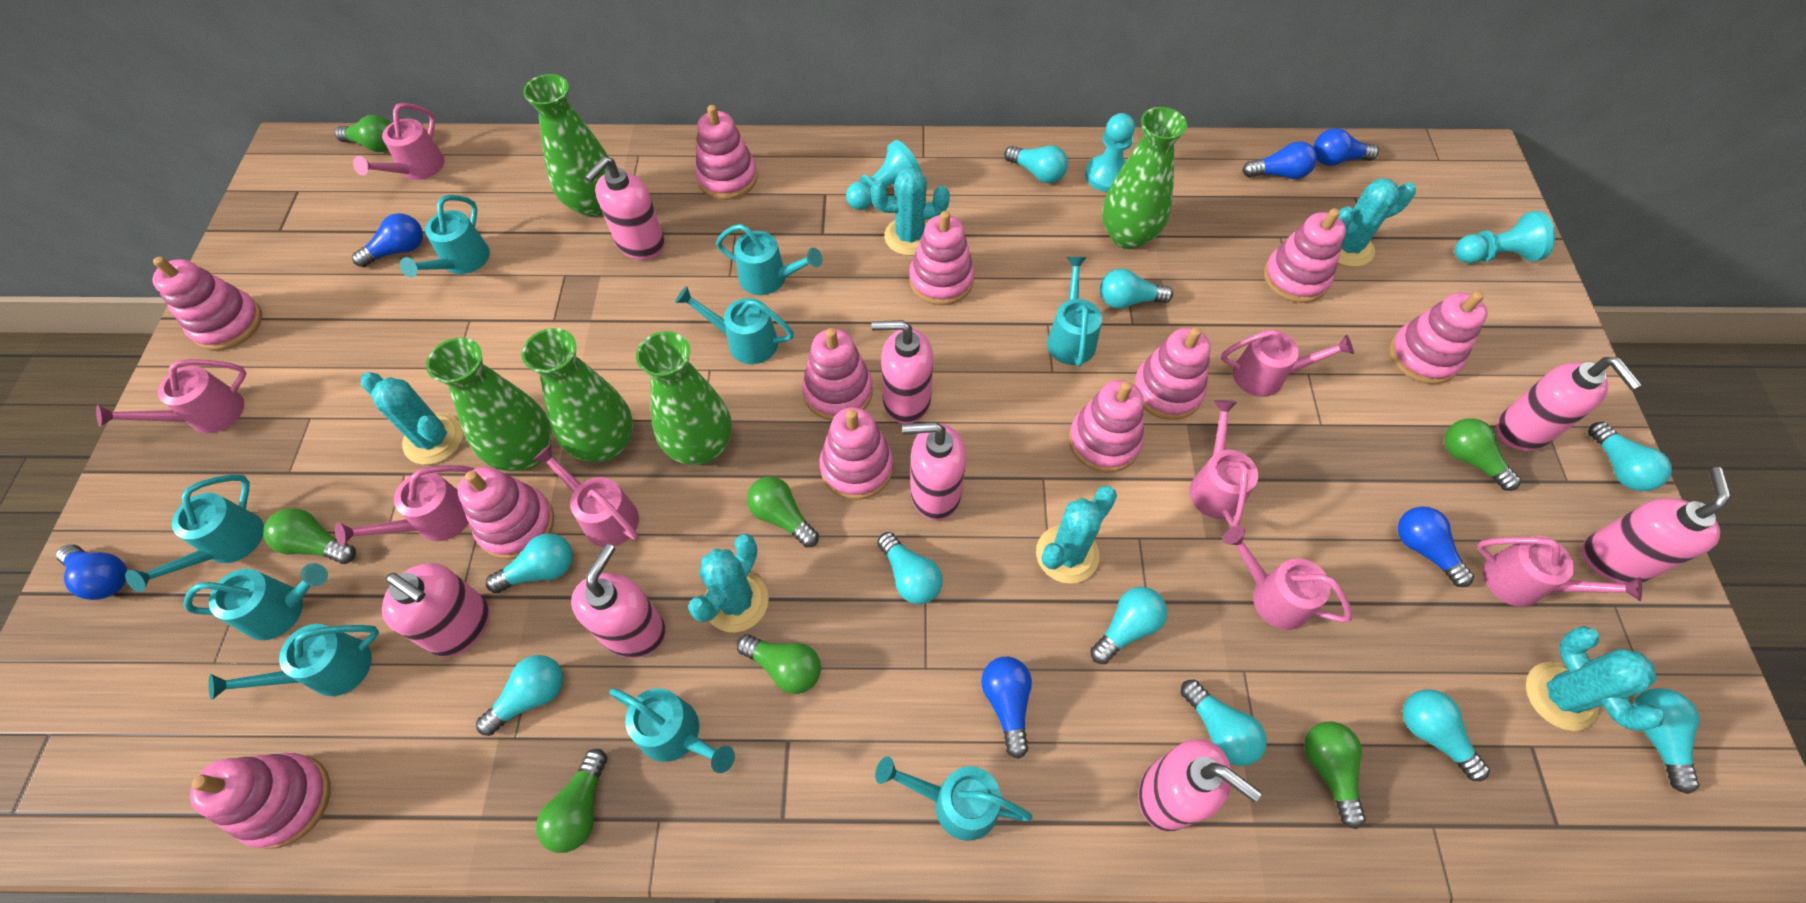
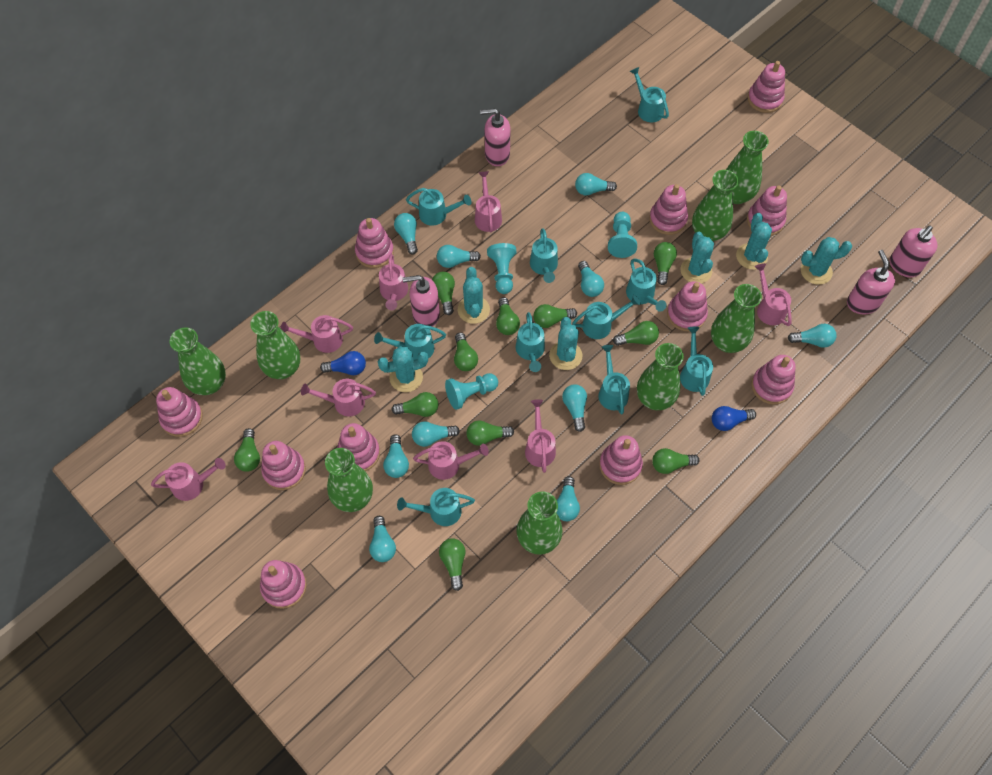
blue light bulb: [56,544,127,600] [352,213,423,267] [981,657,1032,759] [1242,141,1317,179] [1313,128,1379,166] [1398,507,1474,587] = 6 -> [320,351,366,375] [712,406,756,431] = 2
green light bulb: [263,508,356,564] [335,115,391,152] [536,749,607,853] [737,634,821,694] [747,476,819,548] [1304,722,1366,829] [1444,418,1521,491] = 7 -> [234,428,260,472] [391,392,439,417] [432,272,455,315] [439,538,466,591] [454,332,478,371] [467,420,514,446] [496,297,520,335] [533,304,577,328] [613,321,659,346] [652,448,699,474] [654,242,677,285] = 11
green vase: [426,338,552,471] [521,328,633,462] [523,74,609,217] [636,331,732,465] [1102,107,1187,249] = 5 -> [170,327,226,395] [250,311,300,379] [325,448,373,512] [517,491,562,555] [637,343,684,410] [692,170,739,241] [711,284,762,353] [726,131,769,204] = 8
pink soap dispenser: [382,563,490,657] [571,544,666,658] [584,157,665,260] [871,320,933,424] [902,422,966,520] [1138,739,1261,832] [1496,357,1642,451] [1581,467,1731,584] = 8 -> [403,275,440,327] [480,108,511,166] [847,250,895,314] [890,226,938,277] = 4
turquoise watering can: [125,474,264,592] [183,563,328,640] [208,624,379,700] [400,195,490,278] [609,688,735,773] [675,286,794,364] [716,224,823,295] [875,756,1033,841] [1047,257,1102,367] = 9 -> [374,324,446,360] [397,488,475,526] [406,188,471,226] [516,312,545,372] [530,228,558,283] [572,295,640,339] [598,345,630,414] [626,259,667,312] [630,67,669,122] [680,327,713,396] = 10

